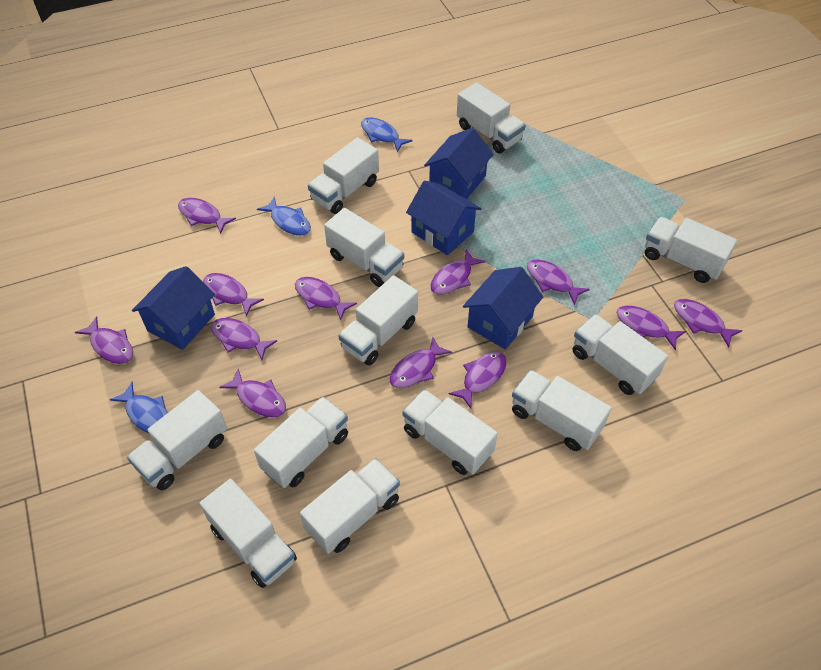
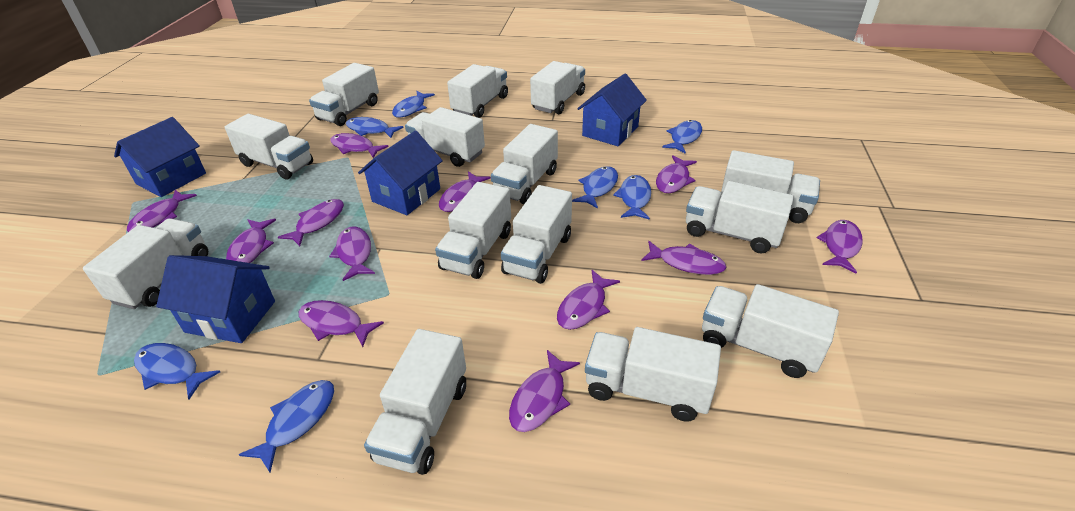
blue fish: [110,382,168,433] [257,196,311,236] [361,117,413,153] = 3 -> [134,343,220,399] [239,380,334,472] [346,117,404,138] [392,91,435,118] [572,166,618,209] [613,175,651,220] [662,120,702,154] = 7
white truck: [127,390,227,490] [200,479,297,588] [254,397,348,488] [300,458,400,554] [308,137,379,214] [324,208,404,287] [338,275,418,366] [402,389,498,475] [457,82,526,153] [512,370,611,451] [573,314,668,395] [645,217,737,283] = 12 -> [83,218,208,309] [225,114,313,179] [309,63,379,126] [364,329,466,475] [405,107,485,167] [435,182,511,279] [447,64,508,118] [491,124,558,204] [501,185,572,284] [530,61,585,114] [585,327,721,422] [686,181,794,253] [702,284,839,378] [721,150,820,223] = 14

